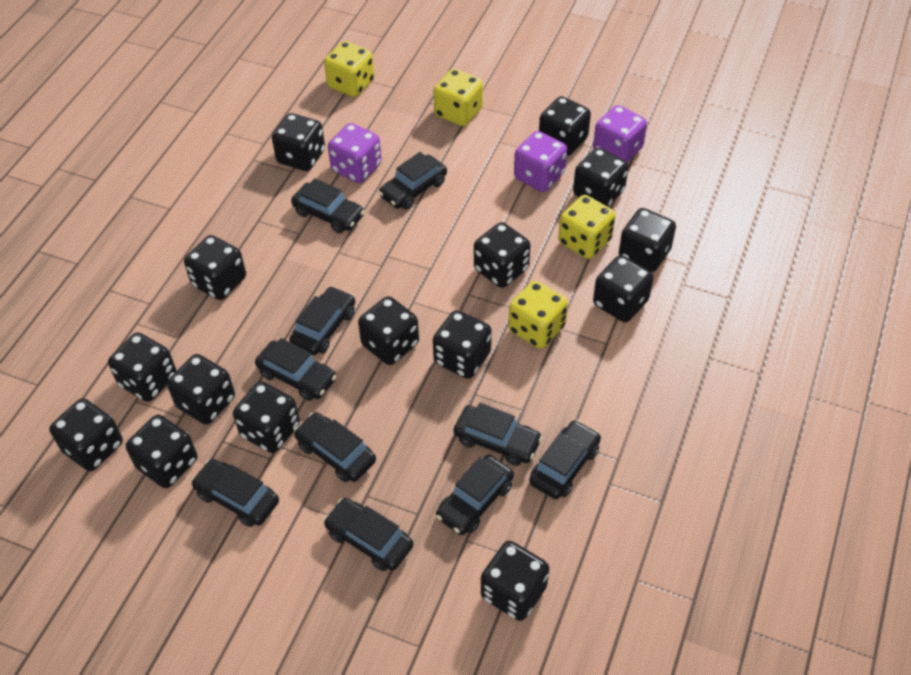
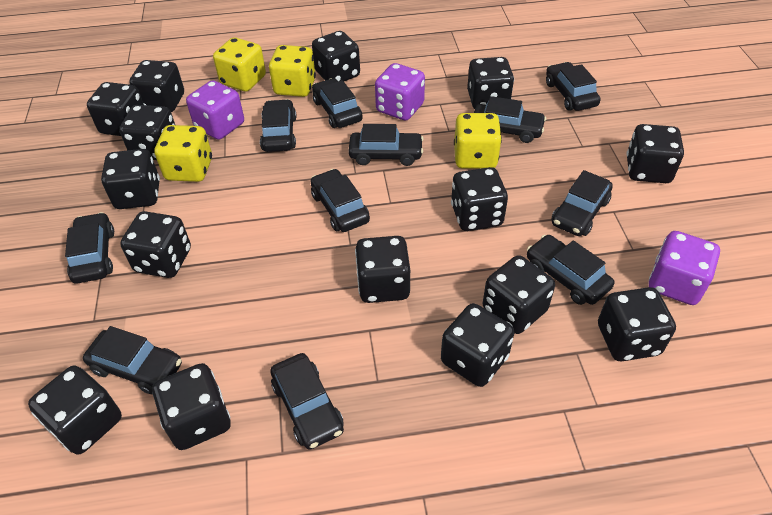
black car: [191,459,279,527] [255,338,337,401] [289,286,355,355] [291,178,365,233] [294,412,376,482] [323,498,413,571] [379,152,447,210] [436,455,514,535] [453,403,543,466] [529,420,601,499] = 10 -> [65,212,114,283] [83,326,182,395] [260,99,297,152] [270,353,344,450] [310,169,370,232] [312,78,363,128] [349,124,423,166] [474,96,546,143] [527,235,614,305] [546,62,601,111] [551,170,613,236] = 11

